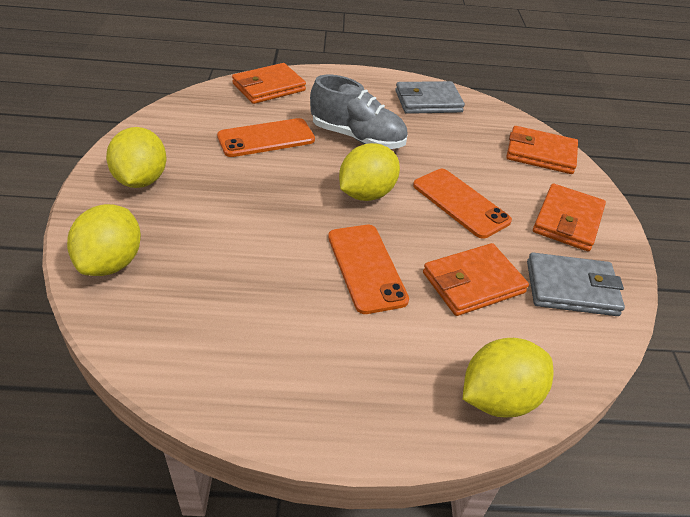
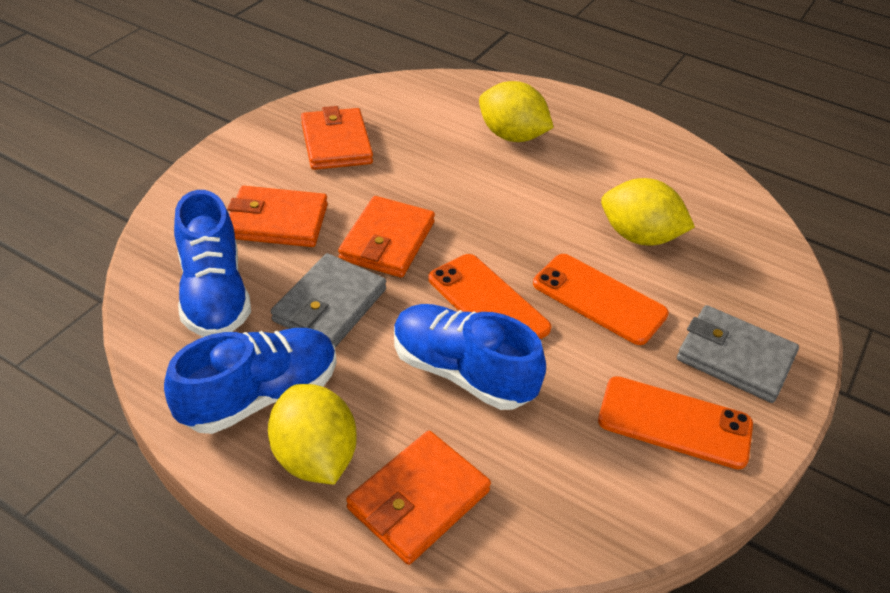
blue shoe: none = 0 -> [164,328,337,434] [174,190,251,337] [394,304,546,410] = 3
grey shoe: [310,75,408,149] = 1 -> none = 0
yellow lemon: [67,204,141,276] [106,127,167,188] [339,143,400,201] [463,338,554,417] = 4 -> [268,384,357,484] [479,81,554,142] [601,178,695,246] = 3

